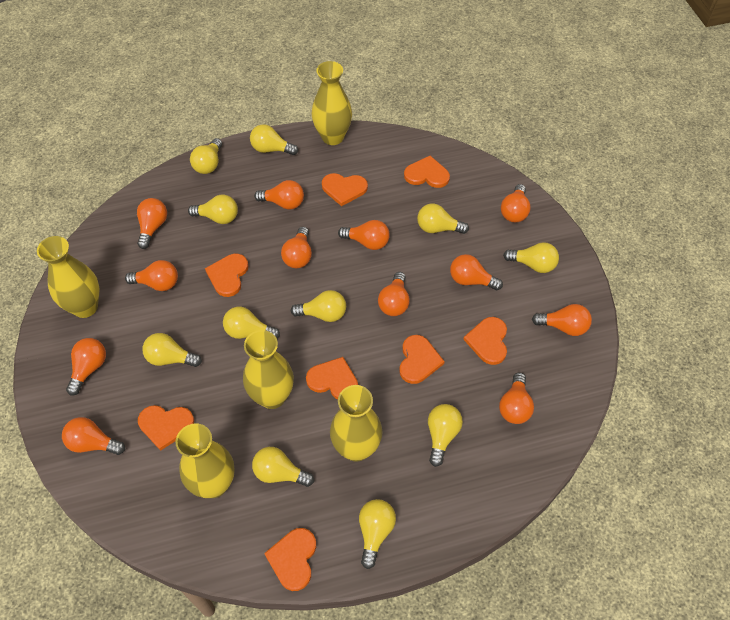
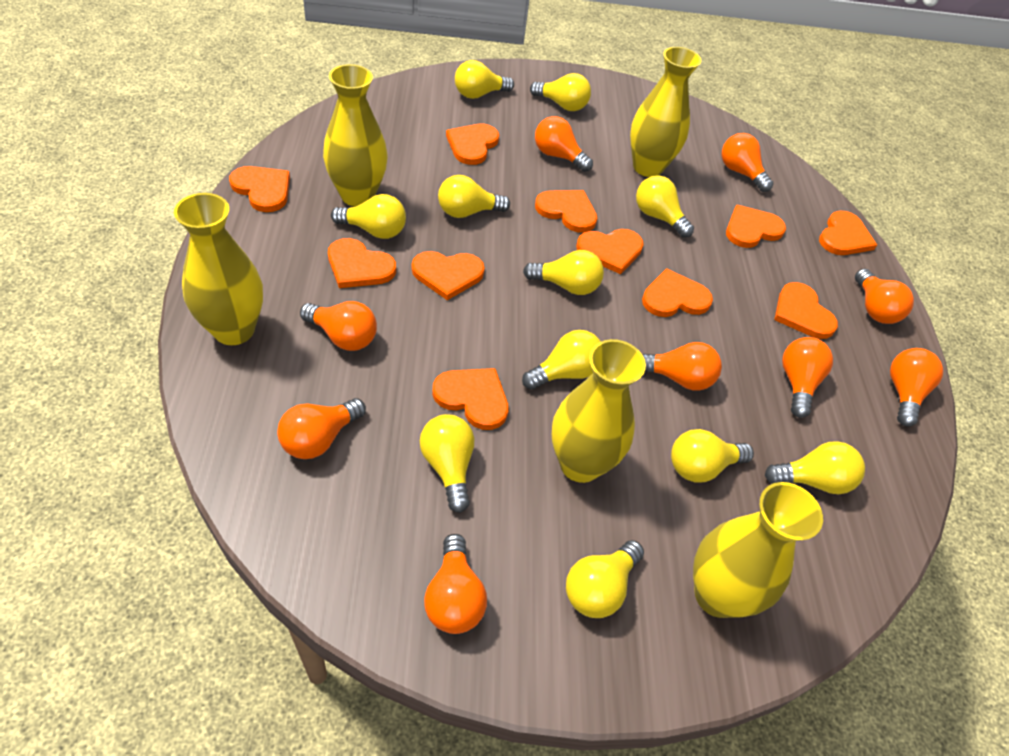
orange heart: [138,405,194,451] [205,254,248,297] [264,528,316,591] [306,357,358,399] [322,173,368,206] [399,335,445,384] [404,156,450,188] [463,317,507,365] = 8 -> [229,166,290,212] [328,238,396,288] [412,251,485,300] [432,368,509,430] [446,124,499,165] [535,190,597,233] [576,229,644,274] [642,268,713,317] [726,205,786,248] [774,282,838,339] [819,211,877,255] = 11
orange light bulb: [62,417,125,455] [66,338,106,396] [125,260,178,291] [137,198,167,249] [254,180,304,210] [281,227,312,268] [338,220,390,250] [378,272,410,316] [450,254,503,290] [499,372,534,424] [501,184,531,222] [532,304,592,336] = 12 -> [277,398,366,459] [300,301,377,351] [424,534,487,634] [535,116,593,172] [642,342,722,391] [722,133,773,192] [782,337,833,418] [855,269,914,324] [890,348,943,427] = 9

